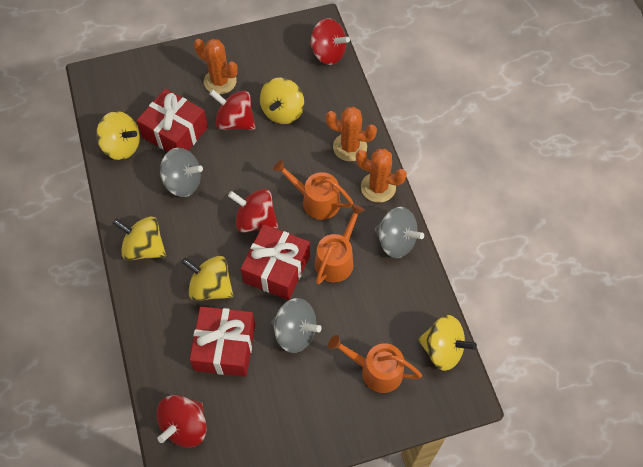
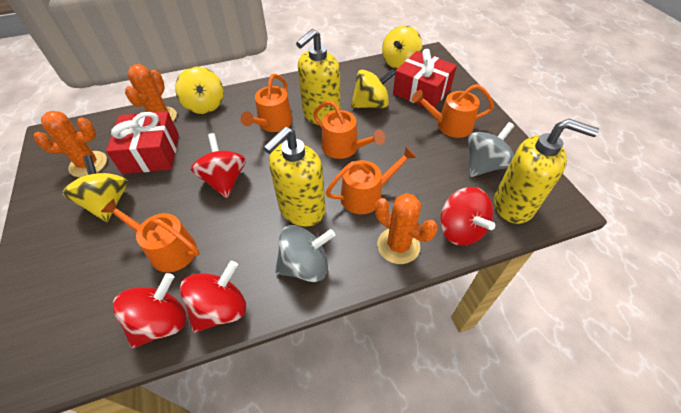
grey spinning top: [160,148,203,197] [271,298,322,353] [375,207,424,258] = 3 -> [275,225,335,282] [468,122,515,177] = 2
orange watering can: [273,160,354,220] [315,204,365,284] [328,335,422,393] = 3 -> [101,199,199,272] [241,74,293,132] [313,100,385,159] [326,146,417,214] [412,84,494,138] = 5
red gift: [137,89,208,152] [189,307,255,377] [240,224,310,300] = 3 -> [106,111,179,174] [393,49,457,107] = 2
yellow soap dispenser: none = 0 -> [263,127,325,226] [296,29,341,125] [494,119,599,224] = 3
yellow spinning top: [96,111,140,160] [113,216,166,261] [181,256,234,301] [260,78,304,124] [418,315,477,371] = 5 -> [63,155,128,222] [175,66,224,114] [351,69,396,108] [382,26,422,69] = 4

